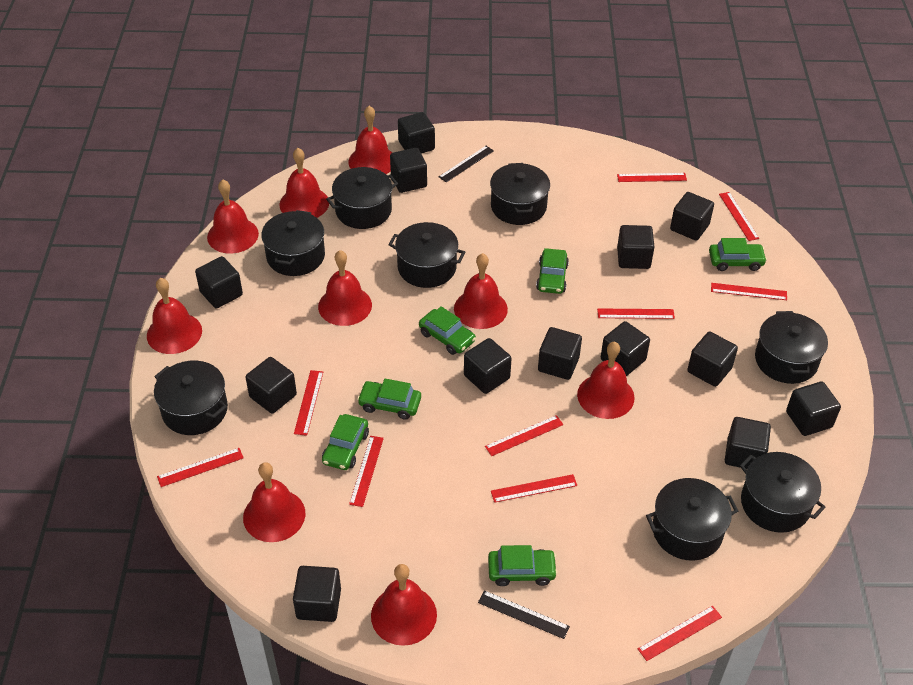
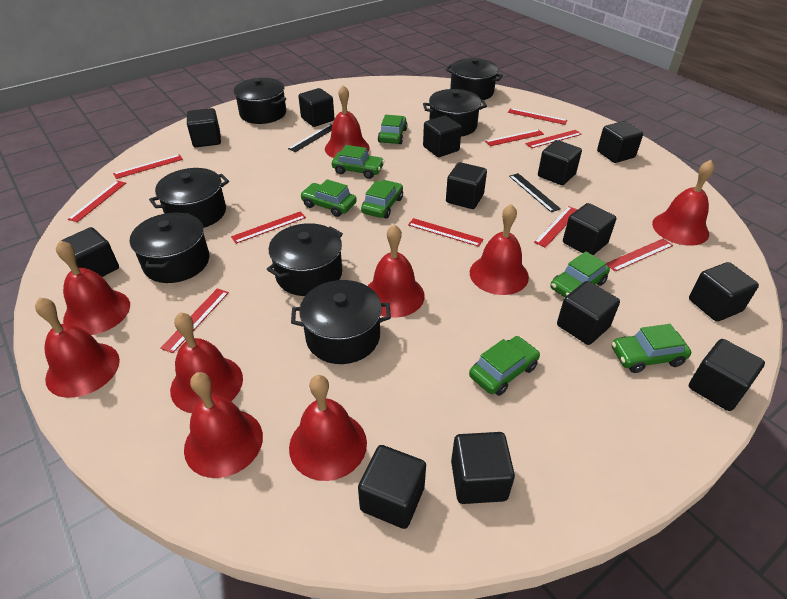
black pot: [154,360,228,435] [261,210,325,276] [326,167,398,229] [388,222,465,288] [490,163,550,225] [646,478,738,561] [740,452,826,533] [755,311,828,384] = 8 -> [130,212,209,283] [149,168,229,228] [234,78,286,124] [267,223,343,296] [291,280,391,364] [423,89,487,137] [445,58,503,100] = 7
green car: [322,414,369,470] [357,379,421,420] [419,306,476,355] [488,545,558,586] [536,248,569,294] [709,238,767,271] = 6 -> [300,179,357,217] [332,145,384,179] [361,180,403,218] [378,115,407,144] [469,336,540,396] [550,251,610,297] [612,324,691,373] = 7

